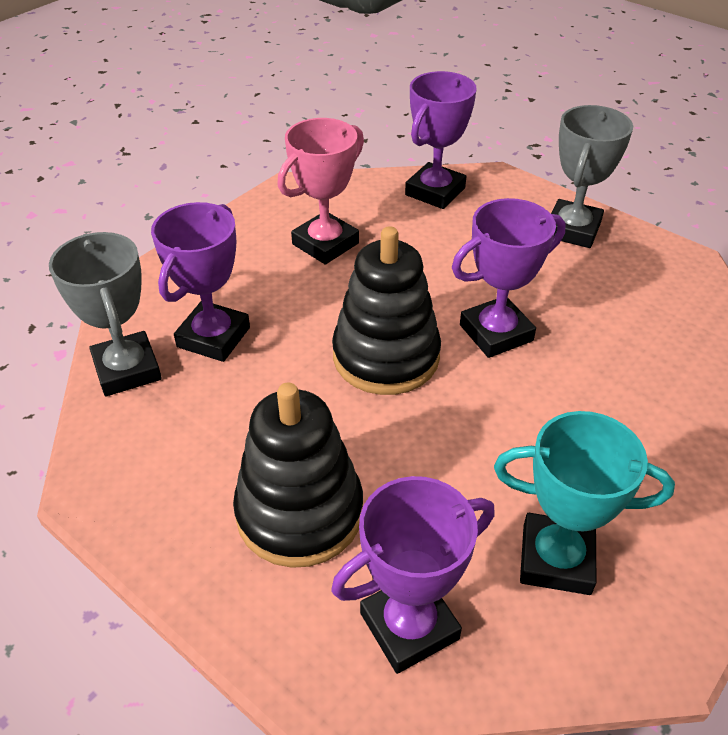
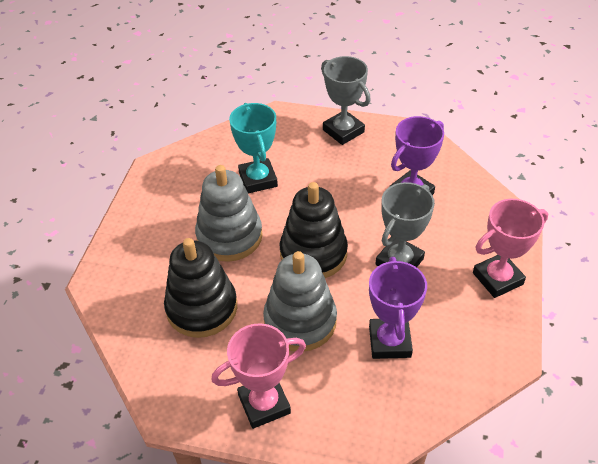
grey stacking toy: none = 0 -> [195,165,263,262] [263,251,337,351] = 2
pink trophy: [277,118,364,264] = 1 -> [212,323,306,429] [473,199,548,298] = 2
purple trophy: [151,202,250,362] [331,476,495,674] [405,71,477,209] [452,198,566,358] = 4 -> [369,257,427,359] [389,116,444,195] = 2

